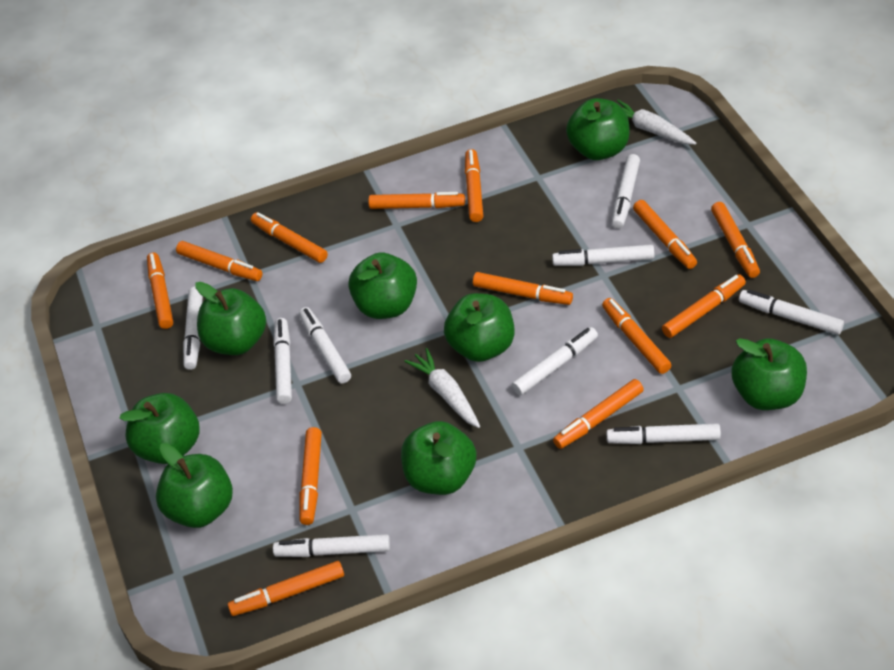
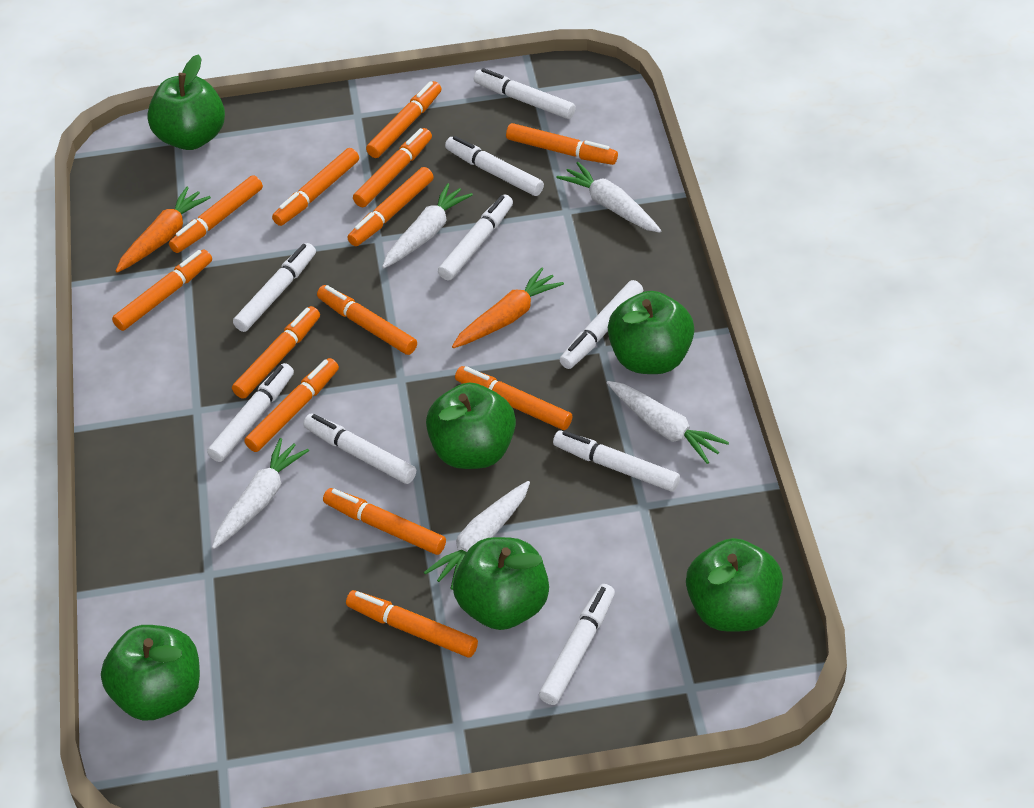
green apple: [119,393,200,464] [156,443,233,528] [195,282,266,355] [348,253,417,319] [401,421,476,495] [444,293,515,362] [566,98,630,160] [731,338,807,410] = 8 -> [101,625,200,721] [147,54,225,150] [426,383,516,469] [453,537,549,630] [608,291,694,374] [686,538,783,632] = 6
orange carrot: none = 0 -> [116,187,211,273] [452,267,564,348] = 2
white carrot: [404,348,480,428] [617,100,696,145] = 2 -> [212,438,309,549] [382,183,473,268] [424,481,530,590] [557,162,661,233] [607,381,729,464] = 5

